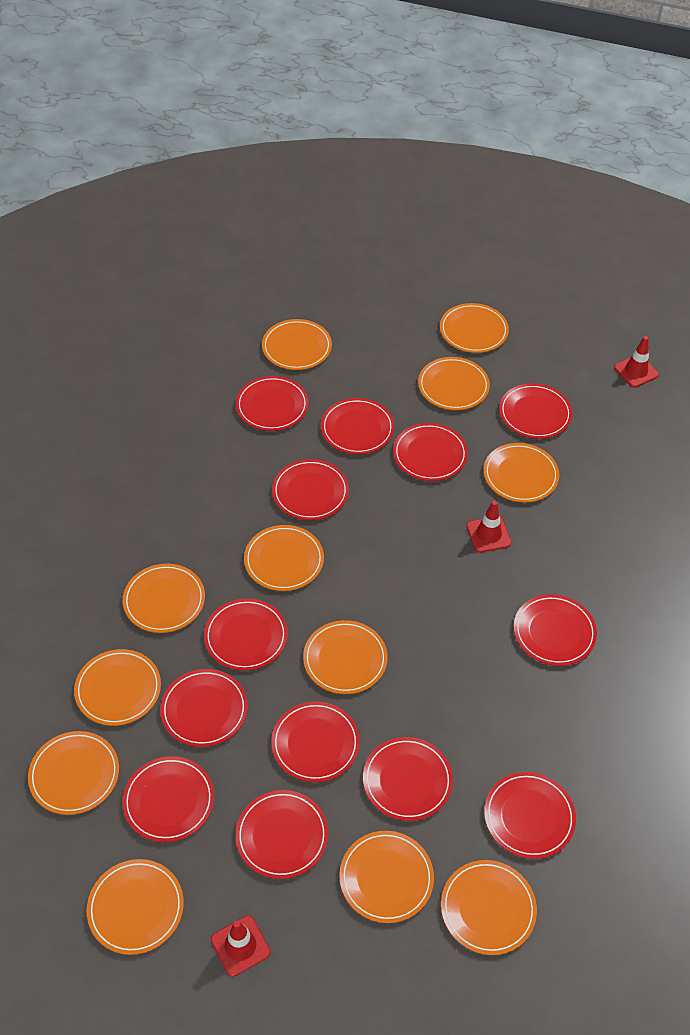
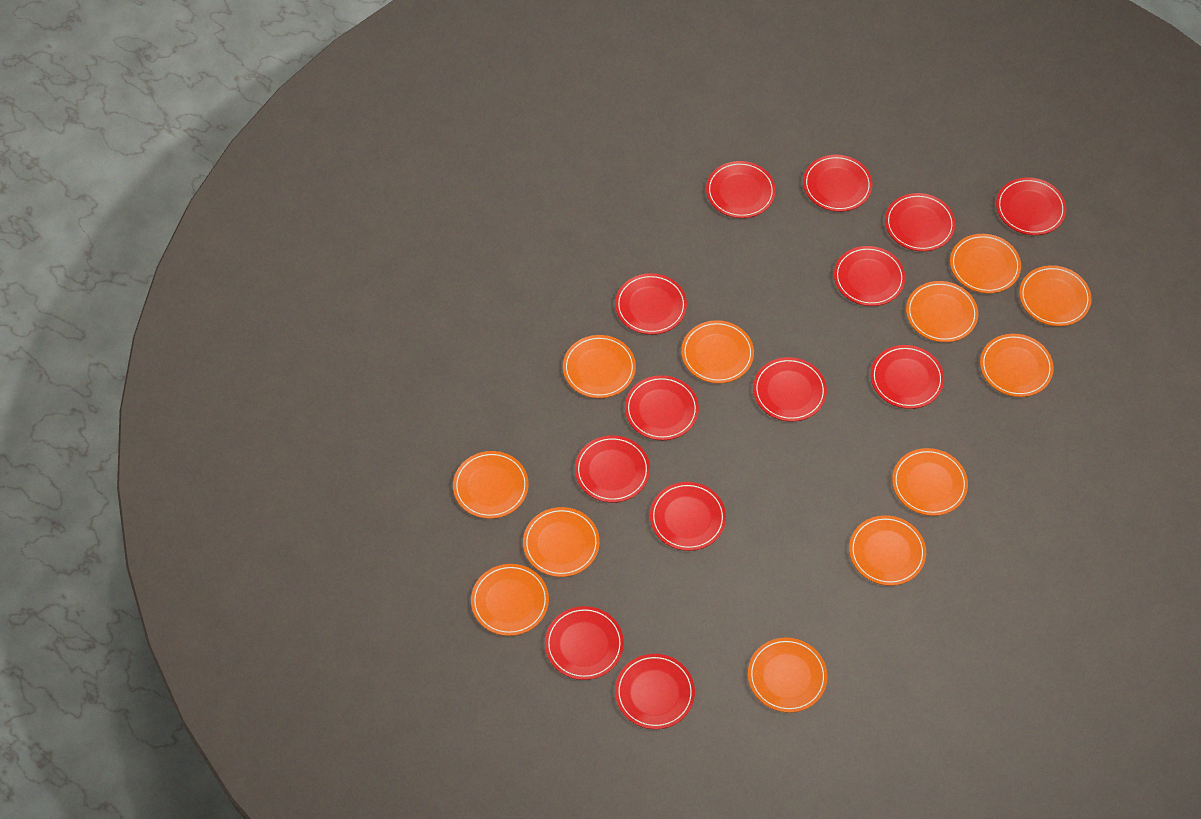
red traffic cone: [211,916,270,977] [466,501,512,552] [614,336,659,388] = 3 -> none = 0

